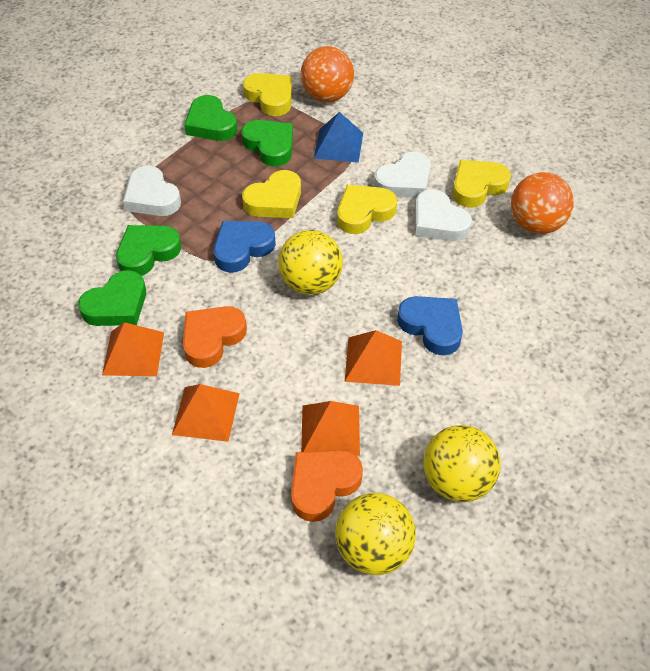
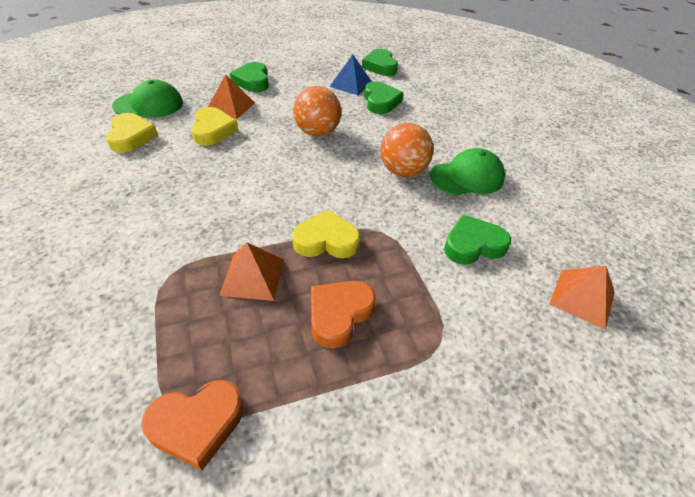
blue heart: [214,221,276,273] [397,296,463,355] = 2 -> none = 0
green cap: none = 0 -> [112,80,183,118] [430,148,505,196] = 2
orange pyramid: [102,322,164,376] [172,384,240,442] [301,401,360,456] [345,330,402,386] = 4 -> [208,75,255,119] [219,242,284,301] [549,266,615,330] = 3
white heart: [123,166,181,216] [374,152,431,198] [415,189,472,241] = 3 -> none = 0
yellow ball: [278,230,343,295] [335,493,416,575] [423,425,501,502] = 3 -> none = 0
yellow heart: [242,170,301,218] [243,73,292,116] [337,185,397,234] [453,160,511,207] = 4 -> [106,113,158,153] [191,107,238,146] [292,209,361,258] = 3

